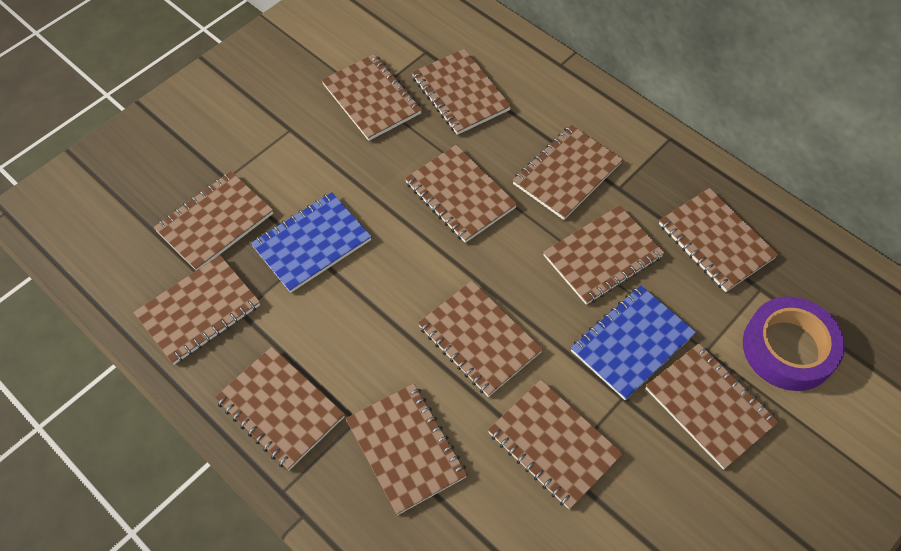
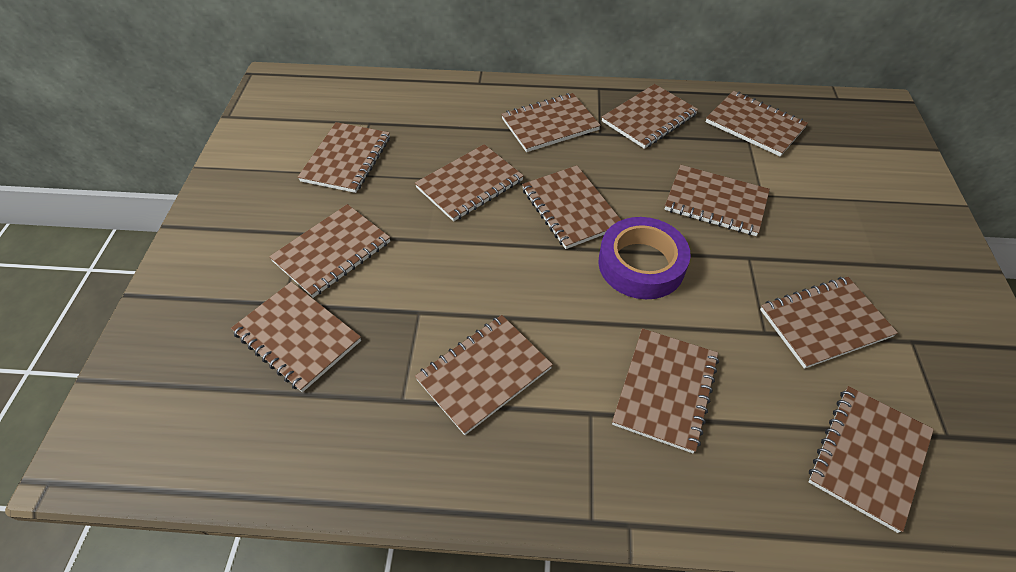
blue notebook: [251,192,372,293] [571,285,696,400] = 2 -> none = 0

